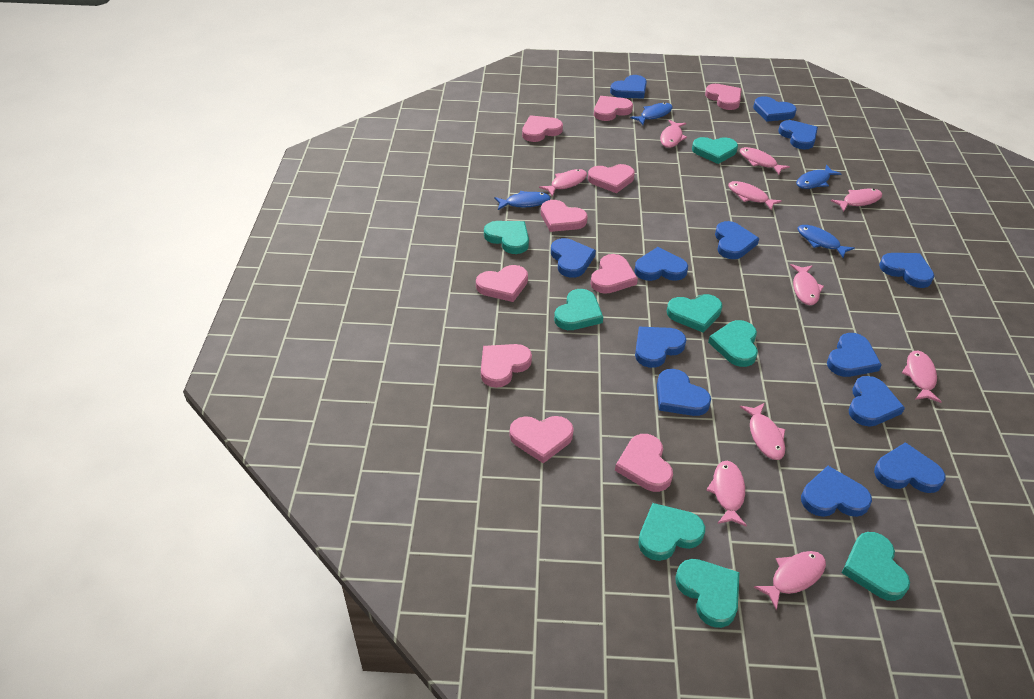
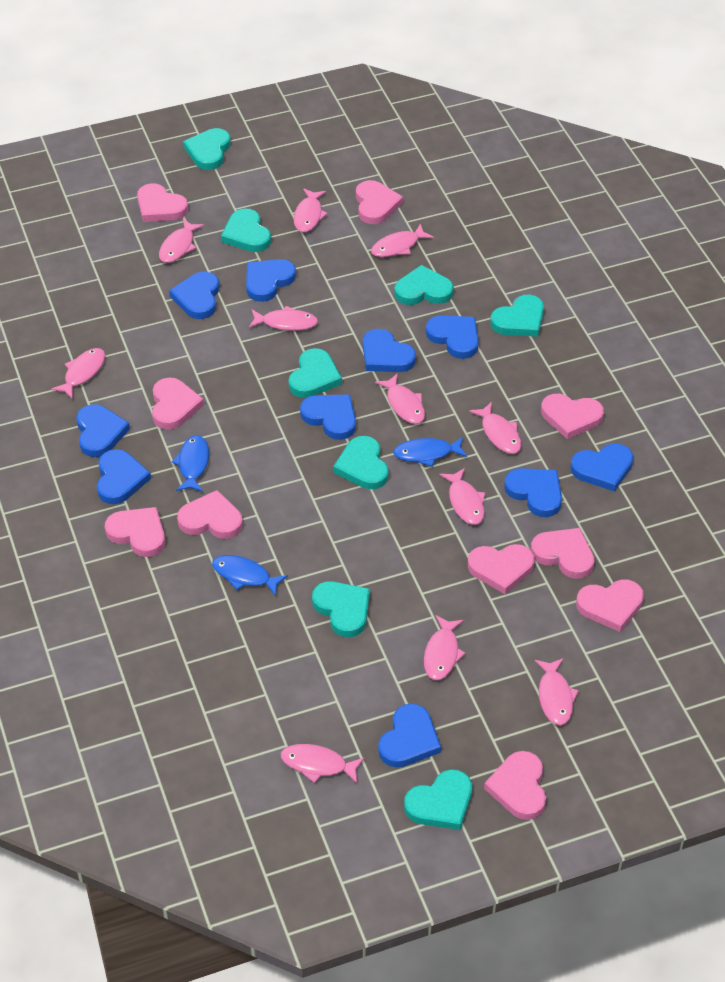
blue fish: [494,191,551,210] [630,103,673,125] [796,165,842,189] [797,225,855,258] = 4 -> [172,435,209,492] [212,555,288,597] [393,437,467,467] = 3
blue heart: [551,238,596,278] [610,75,647,99] [634,247,688,281] [635,327,686,368] [657,369,711,416] [715,221,759,259] [753,96,797,122] [778,120,818,150] [801,466,872,517] [827,333,882,377] [848,376,905,427] [874,442,946,493] [879,253,934,288] = 13 -> [76,404,130,457] [97,449,151,504] [169,272,219,319] [246,259,296,302] [300,394,356,440] [363,329,416,372] [378,704,441,768] [426,315,479,359] [504,468,562,517] [570,444,633,491] = 10
pink fish: [539,169,587,197] [660,120,687,148] [706,461,747,527] [728,181,782,211] [740,147,790,175] [740,403,785,460] [754,551,826,610] [790,264,824,305] [831,189,882,212] [902,351,942,403] = 10 -> [51,348,105,399] [159,219,204,263] [249,306,318,331] [281,744,365,783] [293,188,328,232] [371,223,434,257] [375,373,425,424] [424,615,466,680] [439,468,485,525] [469,402,522,454] [535,658,579,725] = 11

